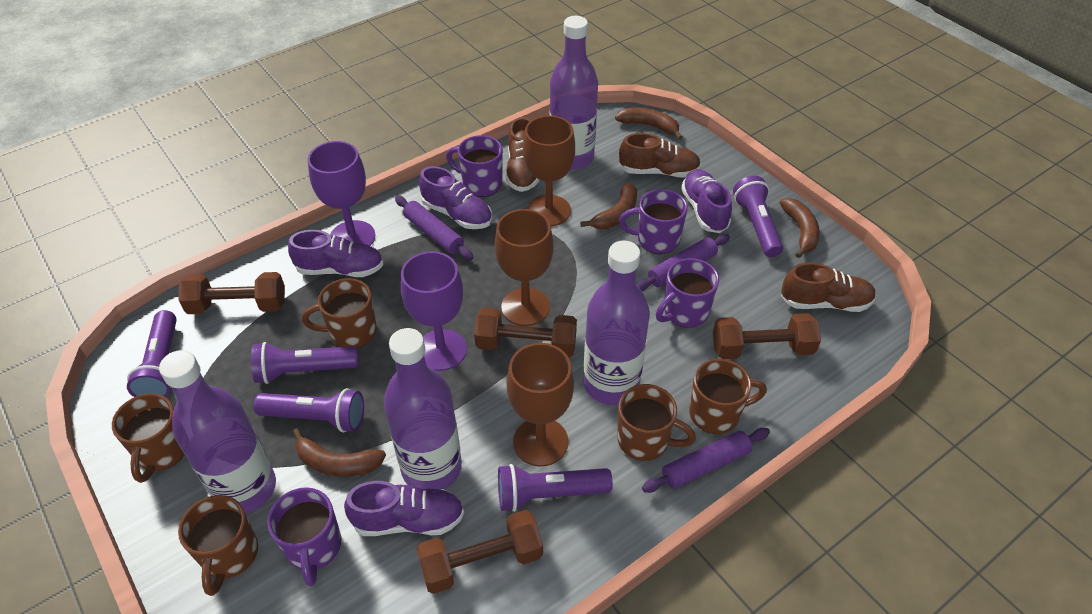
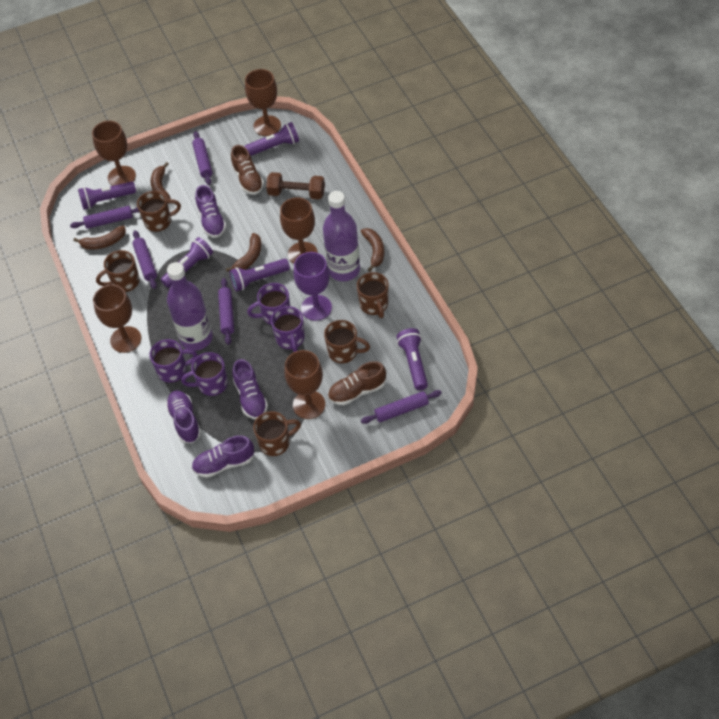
brown dumbbell: [178,272,285,314] [417,510,543,594] [474,308,577,357] [713,313,821,359] = 4 -> [266,172,325,199] = 1
brown goblet: [495,209,553,326] [506,343,574,467] [523,115,575,226] = 3 -> [92,121,136,186] [93,285,141,353] [245,69,281,136] [280,197,318,264] [284,350,325,419] = 5
brown shoe: [506,117,539,192] [619,133,701,178] [781,262,876,312] = 3 -> [231,145,264,195] [328,361,386,405] = 2
purple bottle: [159,350,276,514] [384,328,462,489] [549,16,598,170] [583,241,650,405] = 4 -> [167,262,213,351] [323,191,360,281] = 2
purple goblet: [308,141,375,246] [401,251,467,371] = 2 -> [294,252,332,321] = 1
purple rolling pin: [395,196,473,260] [636,234,730,291] [642,428,770,493] = 3 -> [70,206,140,229] [133,230,157,289] [192,131,212,185] [218,278,234,345] [361,390,442,424] = 5

